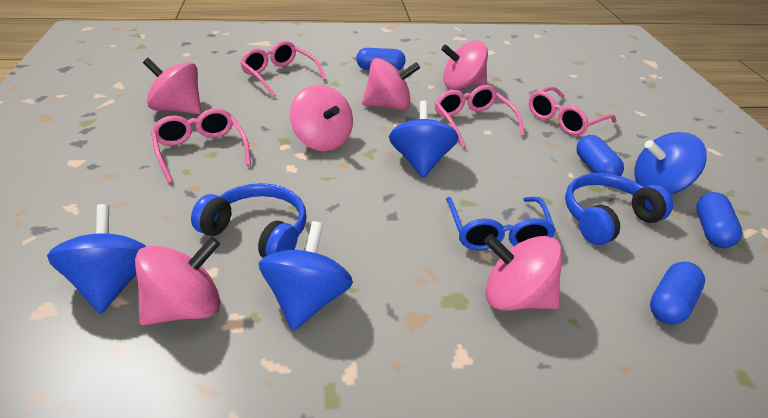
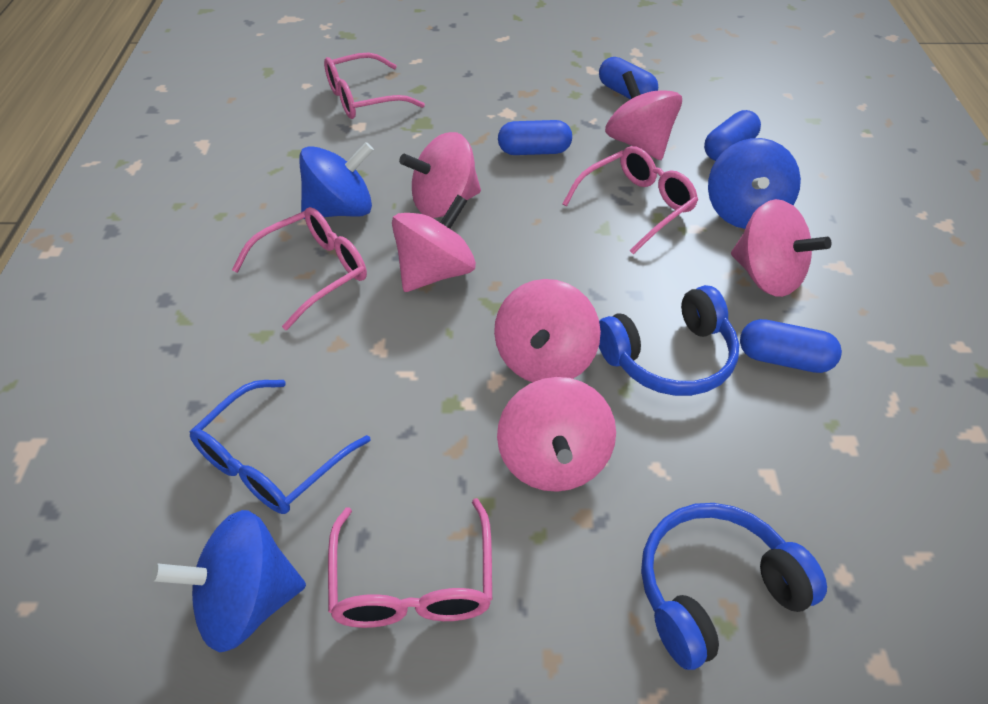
blue spinning top: [47,204,146,314] [259,221,353,331] [389,101,459,178] [634,132,707,195] = 4 -> [152,510,306,652] [299,142,374,219] [708,138,801,229] = 3

